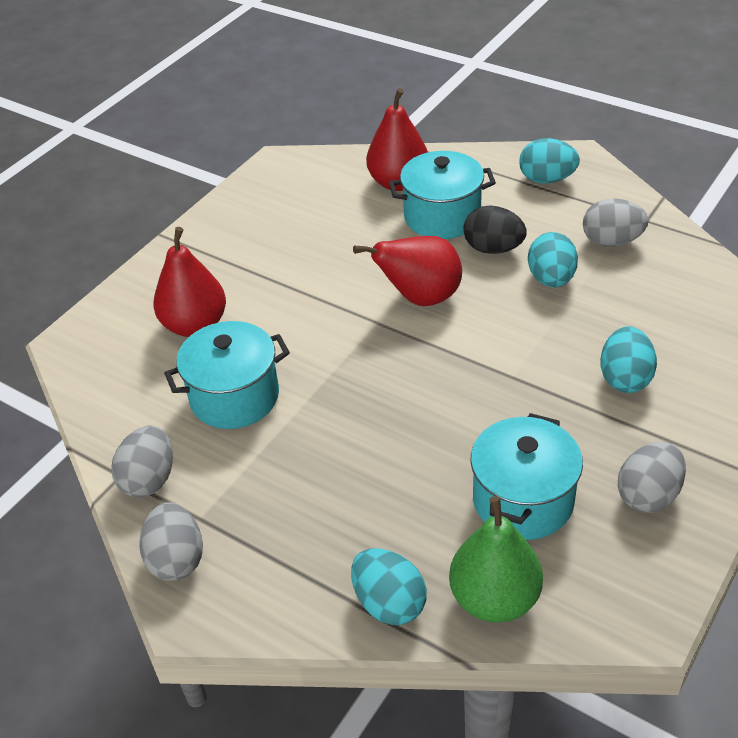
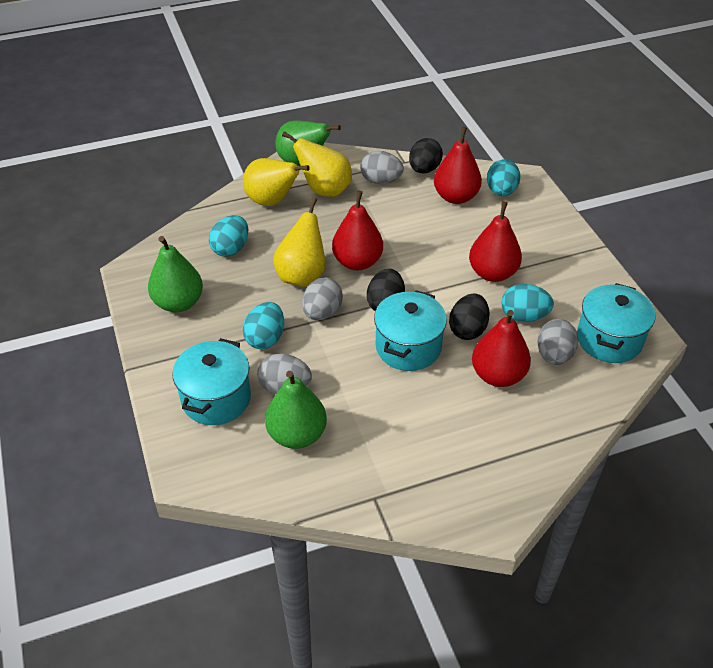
black egg: [463,205,527,254] = 1 -> [367,269,405,311] [409,138,443,174] [449,294,490,340] = 3
green pear: [449,496,543,622] = 1 -> [148,236,203,312] [265,371,327,449] [275,120,341,166] = 3
red pear: [154,227,226,337] [353,236,462,306] [366,88,428,191] = 3 -> [332,191,383,270] [434,127,482,204] [469,202,522,282] [472,310,531,387] = 4
yellow pear: none = 0 -> [243,158,310,206] [273,197,326,287] [282,131,352,197] = 3

